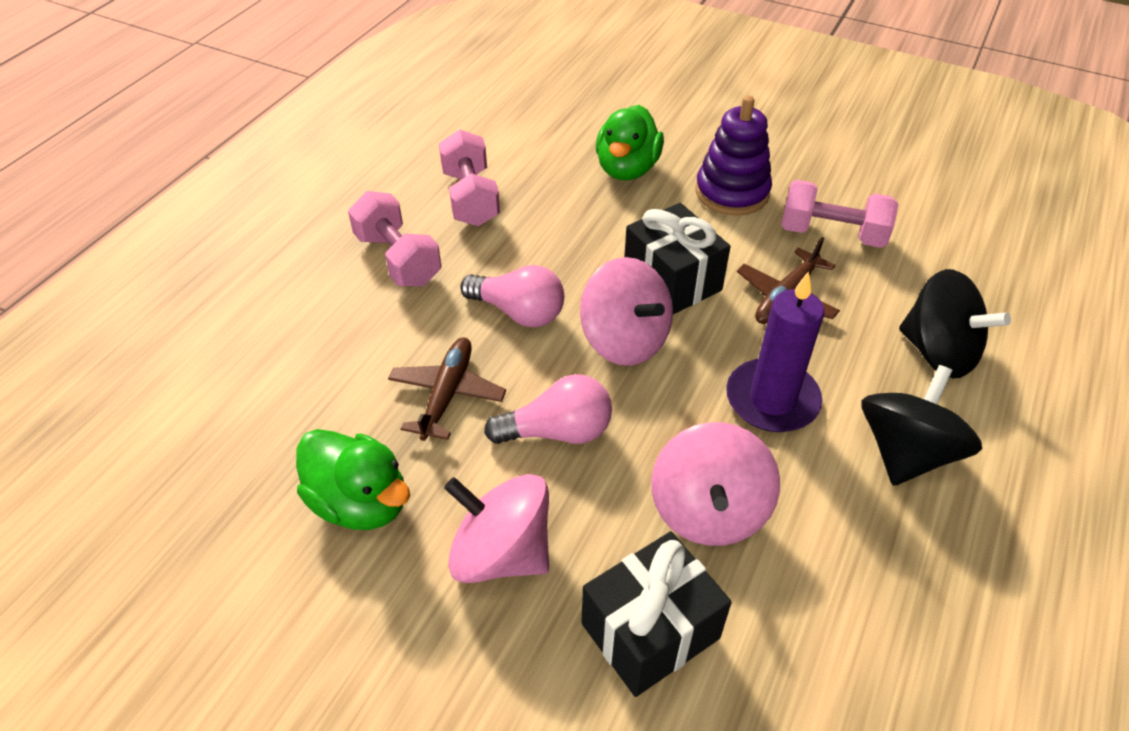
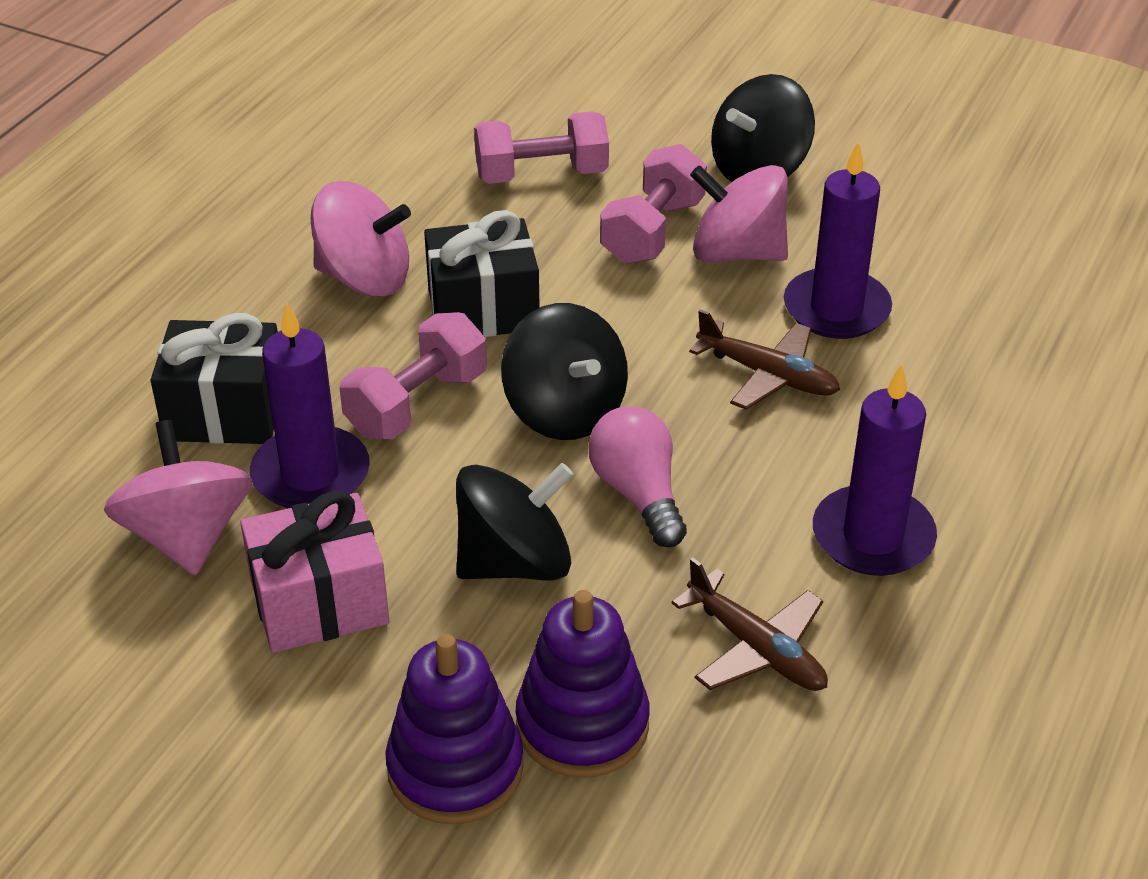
black spinning top: [861,365,982,486] [899,269,1011,378] = 2 -> [456,463,573,581] [501,303,628,440] [711,74,815,182] = 3
green duck: [296,429,410,530] [596,105,664,180] = 2 -> none = 0
pink gift: none = 0 -> [240,491,389,653] = 1
pink light bulb: [460,265,564,327] [484,374,612,444] = 2 -> [588,406,687,547] = 1
purple candle: [726,271,824,432] = 1 -> [250,303,370,508] [784,142,892,339] [813,364,937,576] = 3
purple stacking toy: [696,96,772,216] = 1 -> [385,634,524,824] [515,590,650,778] = 2

